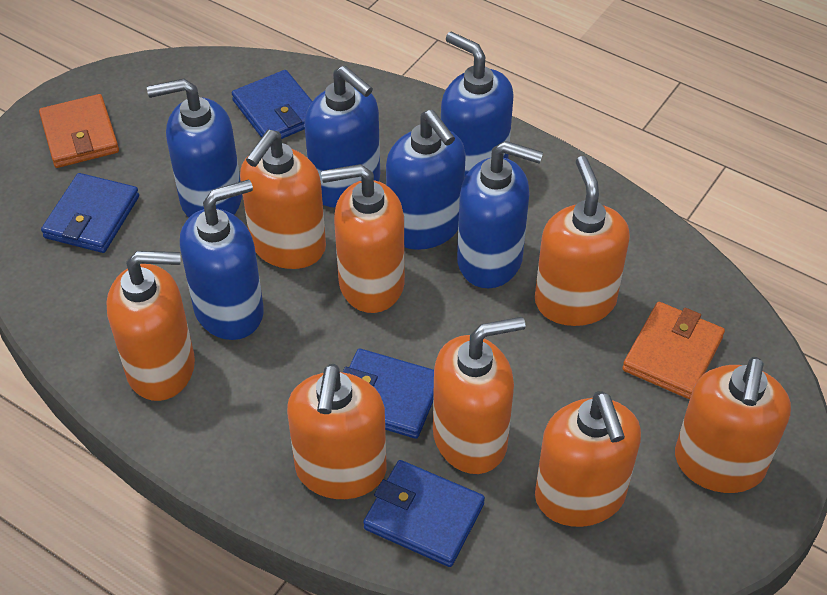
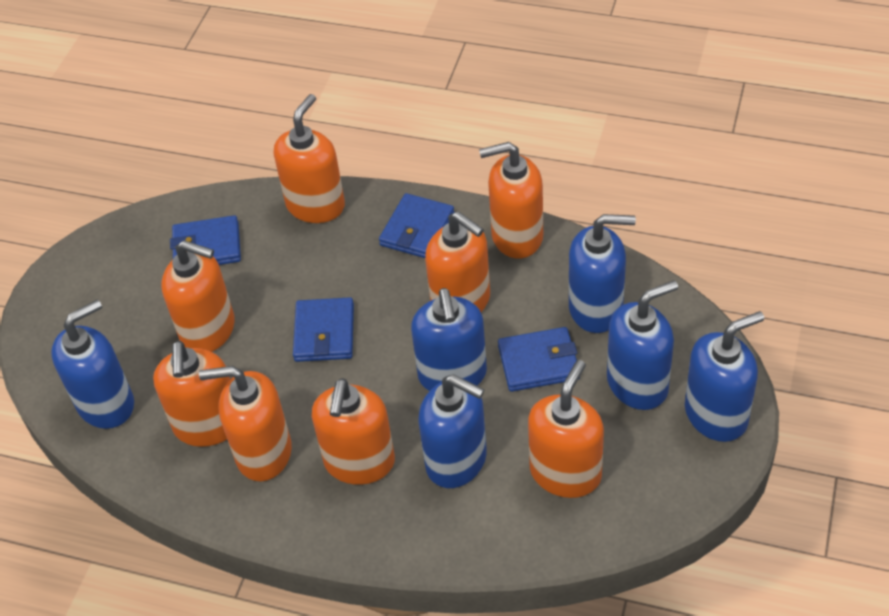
orange wallet: [39,94,119,168] [622,302,725,399] = 2 -> none = 0

